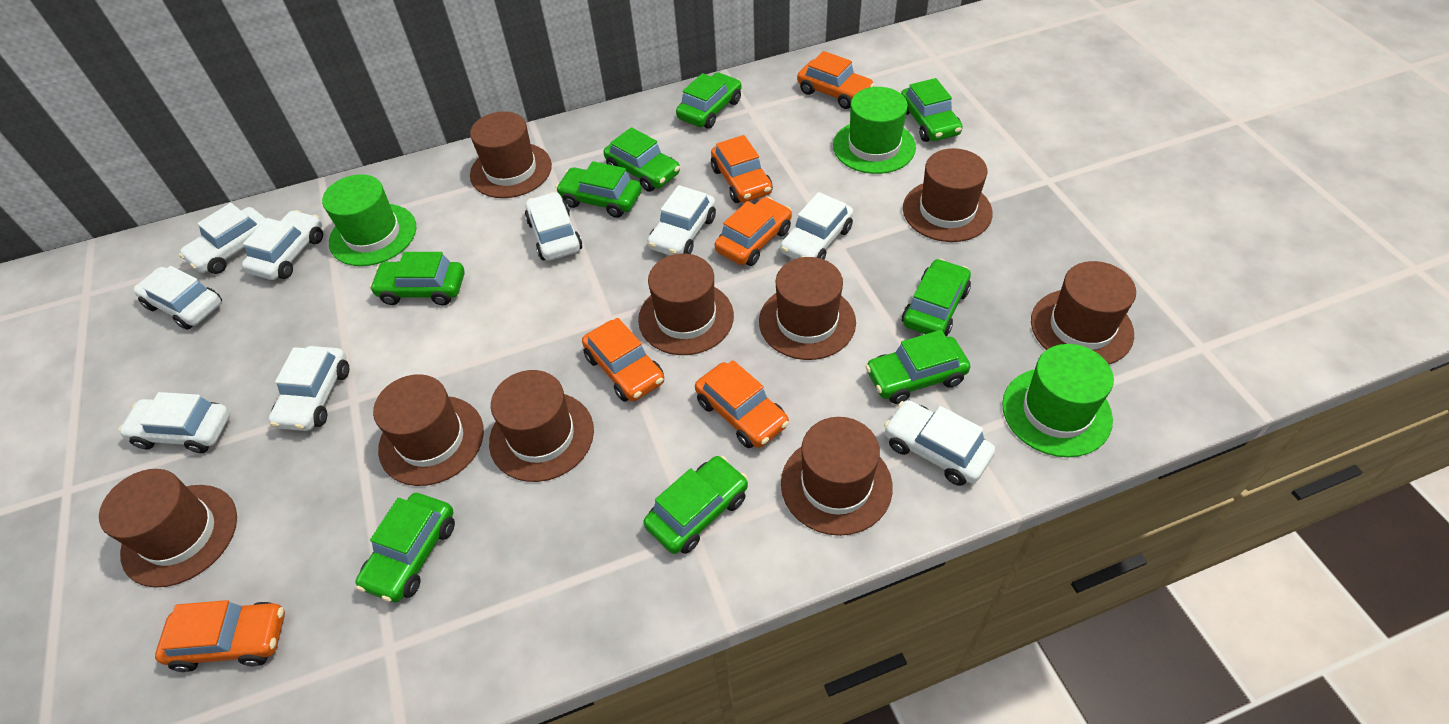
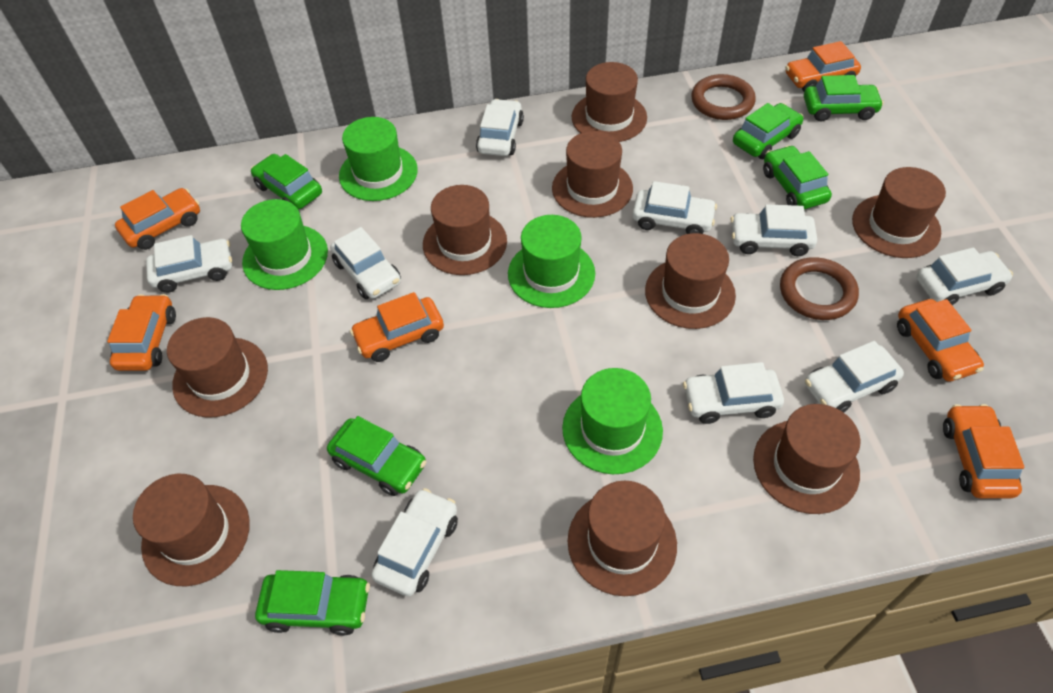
brown ring: none = 0 -> [691,74,756,120] [780,257,859,320] = 2
green car: [356,493,455,602] [369,252,464,305] [556,161,642,218] [603,127,680,192] [643,456,748,554] [676,72,742,129] [865,330,970,404] [901,78,963,142] [902,259,971,337] = 9 -> [251,154,322,209] [255,570,370,636] [327,416,426,496] [733,103,804,159] [763,145,832,209] [804,75,884,121] = 6
green hat: [322,174,416,266] [833,87,916,174] [1002,344,1114,457] = 3 -> [241,199,328,290] [339,117,418,201] [508,215,595,308] [562,368,663,474] = 4

